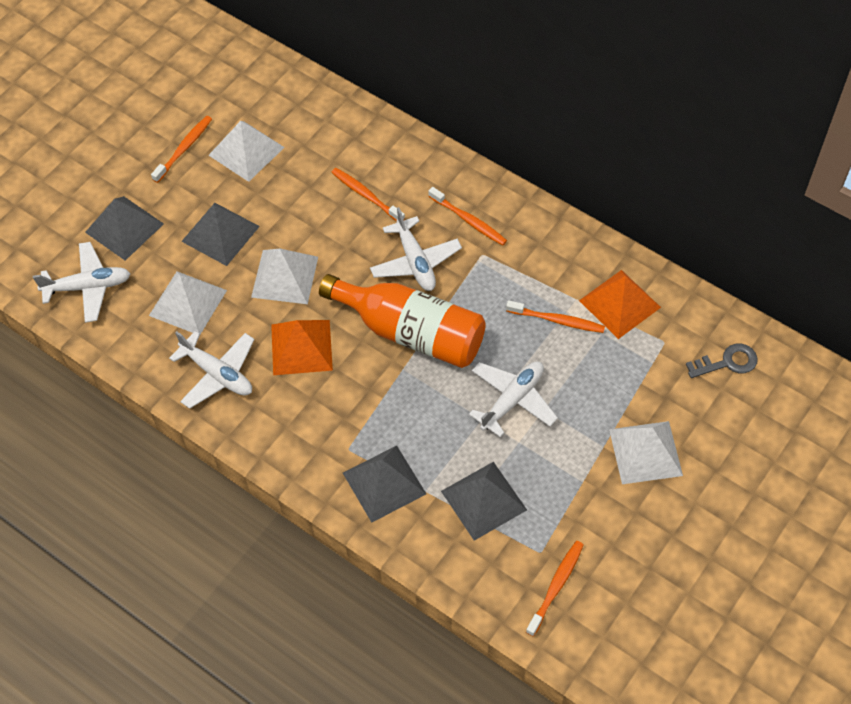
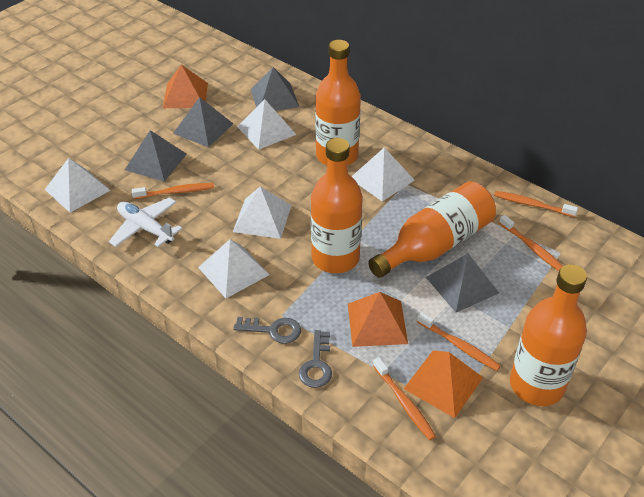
grey key: [686,344,758,378] = 1 -> [233,317,301,344] [299,330,332,388] = 2
orange bottle: [319,274,486,368] = 1 -> [311,138,363,273] [315,40,361,166] [368,181,496,278] [510,264,587,406] = 4
orange pyramid: [271,320,333,375] [579,270,661,339] = 2 -> [163,64,208,108] [348,292,408,347] [404,350,483,418] = 3
white plane: [33,242,130,323] [169,331,255,409] [370,207,462,291] [469,361,558,437] = 4 -> [109,197,182,247] = 1
white pyramid: [149,271,227,334] [208,121,285,182] [251,249,318,304] [609,421,683,484] = 4 -> [45,158,111,213] [198,239,270,298] [233,186,292,239] [237,99,297,150] [352,148,414,202] = 5

